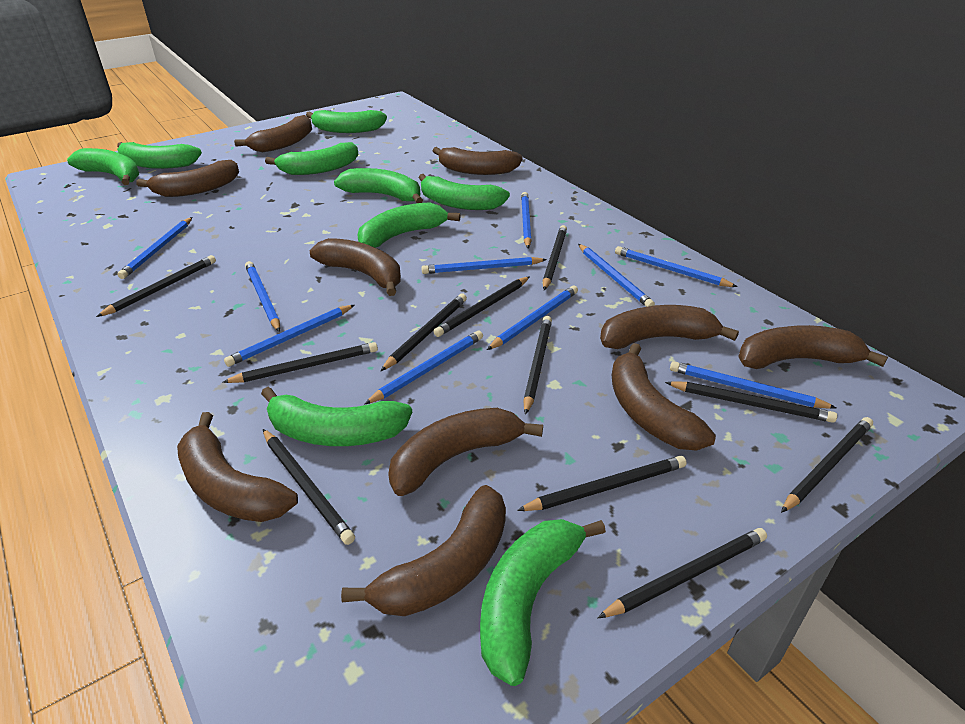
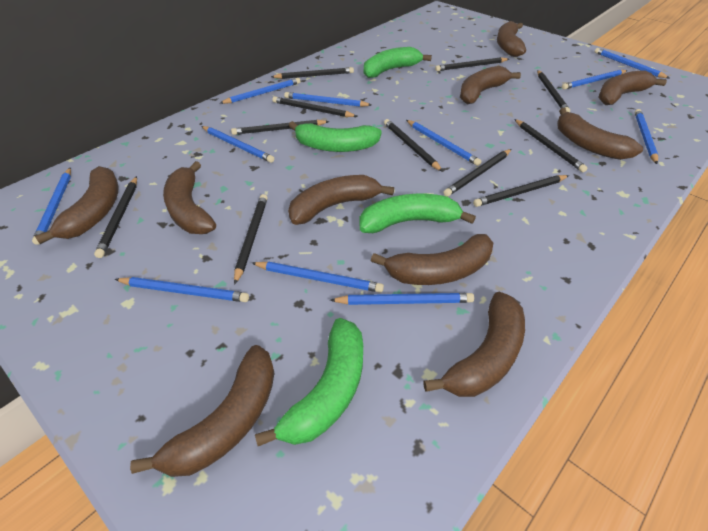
blue pencil: [117,217,193,279] [224,305,354,367] [245,261,280,332] [364,330,483,405] [422,257,547,274] [487,285,578,350] [521,192,532,248] [578,244,655,307] [615,246,738,287] [670,361,836,409] = 10 -> [32,167,71,245] [115,277,249,302] [201,126,274,163] [220,78,301,104] [252,262,384,293] [284,92,371,107] [330,293,474,305] [406,120,481,166] [562,70,627,90] [595,48,669,78] [635,109,658,164] = 11
green banana: [67,148,139,185] [117,142,202,169] [261,387,412,446] [265,142,358,175] [306,110,387,133] [334,168,423,203] [357,202,461,248] [419,174,510,210] [480,519,606,686] = 9 -> [255,318,363,446] [289,121,382,152] [360,194,476,233] [364,47,432,78] = 4

